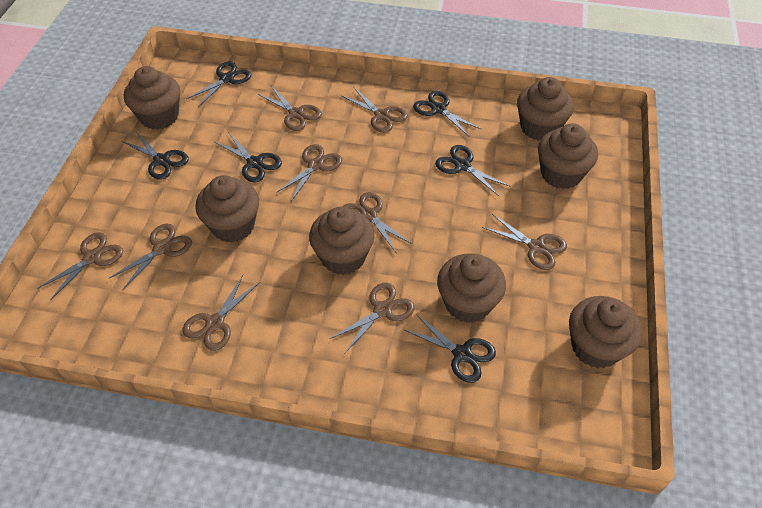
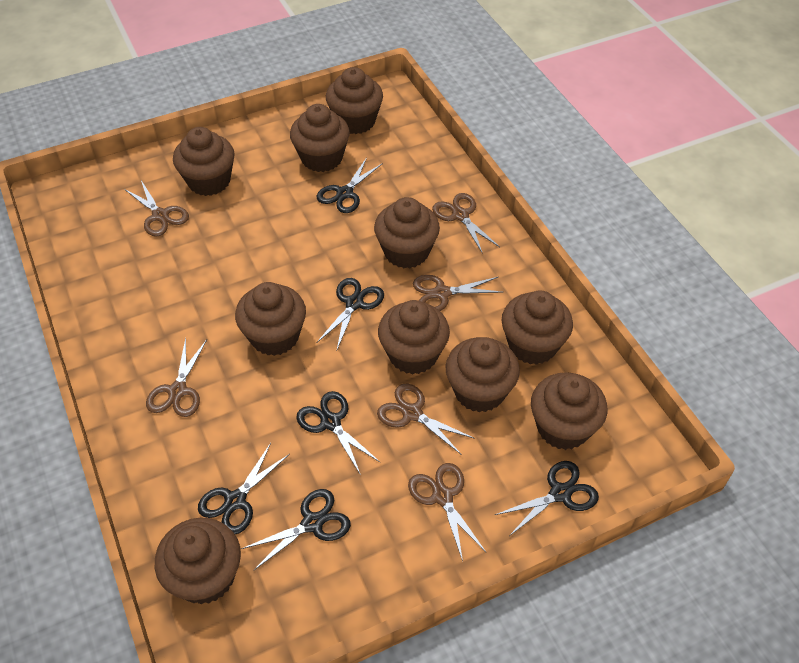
brown cupcake: [124,66,180,130] [195,175,259,242] [309,207,375,275] [437,253,506,323] [517,77,574,141] [538,124,598,189] [569,296,642,368] = 7 -> [155,518,241,604] [173,127,235,196] [235,282,306,356] [290,104,350,172] [326,67,383,134] [374,197,440,269] [378,300,450,375] [445,337,520,412] [501,290,573,365] [531,372,607,450] = 10
brown scissors: [36,232,123,301] [109,223,192,290] [182,275,260,351] [258,86,322,131] [276,144,342,201] [330,283,415,354] [342,88,408,133] [342,192,412,254] [482,214,567,270] = 9 -> [124,180,189,236] [146,338,207,417] [377,384,475,455] [408,463,487,561] [413,275,503,311] [432,193,500,254] = 6

